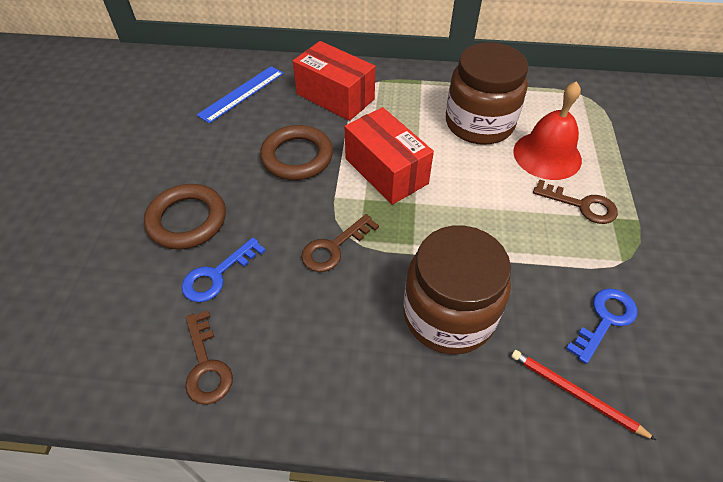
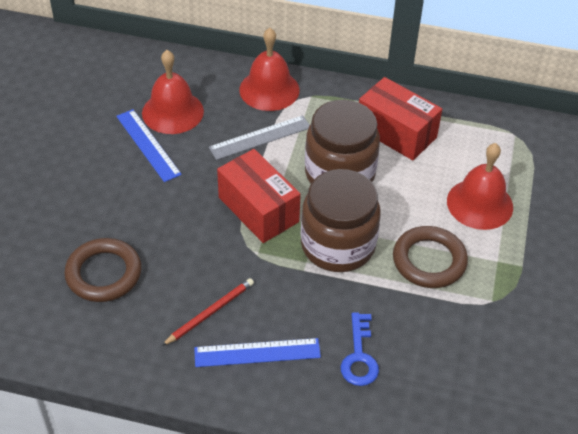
blue key: [182,238,266,302] [566,288,637,364] = 2 -> [341,312,379,386] = 1
blue ruler: [197,66,284,123] = 1 -> [116,109,182,182] [194,338,321,367] = 2
brown key: [185,310,233,405] [301,214,379,272] [533,179,618,224] = 3 -> none = 0
grey ruler: none = 0 -> [209,115,310,160] = 1
red bell: [513,81,582,180] = 1 -> [142,50,204,134] [239,28,299,111] [447,143,513,230] = 3

